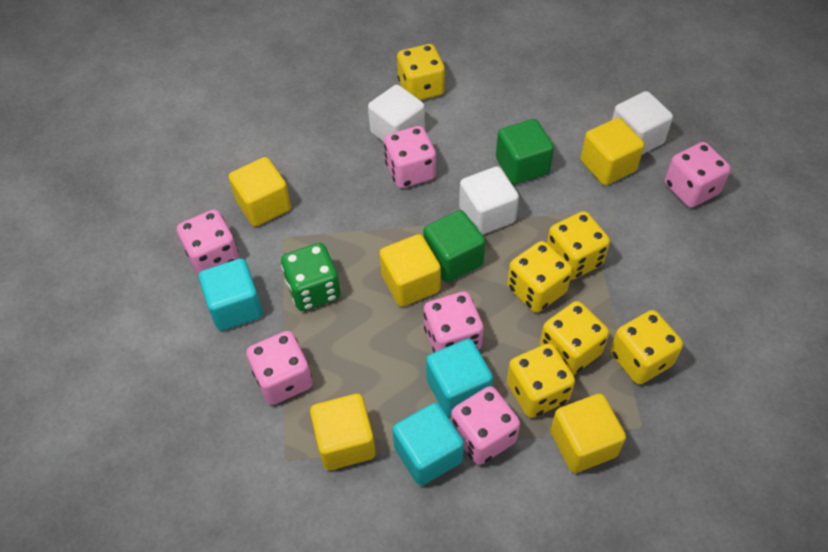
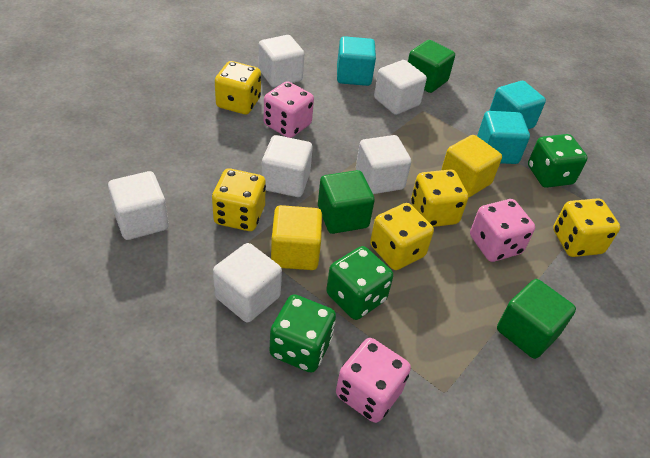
green cube: [423,210,485,283] [496,119,554,185] = 2 -> [318,170,375,234] [408,40,455,93] [497,279,576,359] = 3
green dice: [281,243,341,311] = 1 -> [270,294,336,373] [326,246,393,320] [528,134,588,188] = 3
pink dice: [177,209,239,275] [246,331,313,405] [384,126,436,188] [424,291,484,352] [451,386,520,465] [665,142,731,208] = 6 -> [264,81,314,138] [336,338,411,423] [470,199,535,262] = 3
white cube: [368,85,425,142] [459,166,519,235] [612,91,673,154] = 3 -> [108,171,169,240] [213,243,282,322] [259,35,304,87] [262,135,313,197] [356,135,411,194] [374,60,427,115] = 6
yellow cube: [229,157,291,227] [310,394,376,470] [380,234,441,307] [550,394,626,473] [581,118,644,185] = 5 -> [271,205,322,270] [441,135,502,197] = 2
yellow dice: [397,44,445,100] [507,241,572,313] [507,343,575,418] [540,301,609,375] [547,211,610,280] [610,310,683,385] = 6 -> [212,168,266,231] [215,61,261,114] [370,203,434,270] [411,170,468,227] [553,198,620,257] = 5

